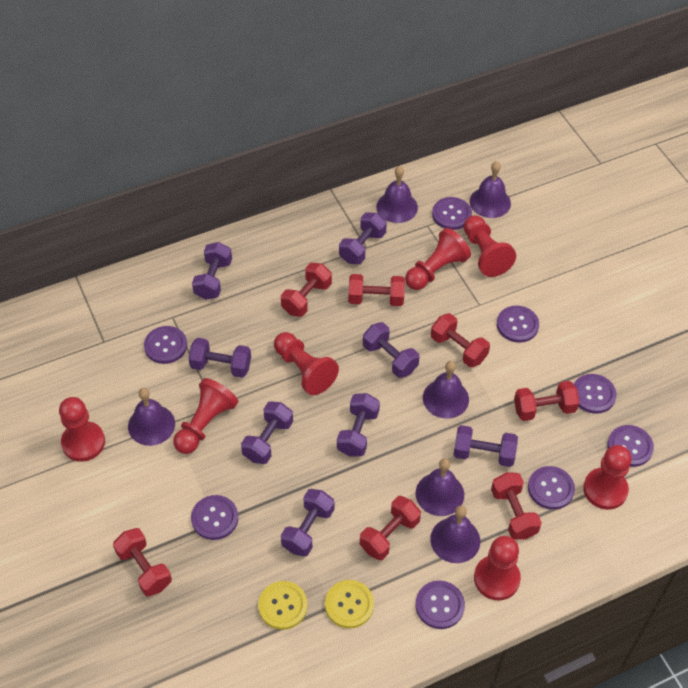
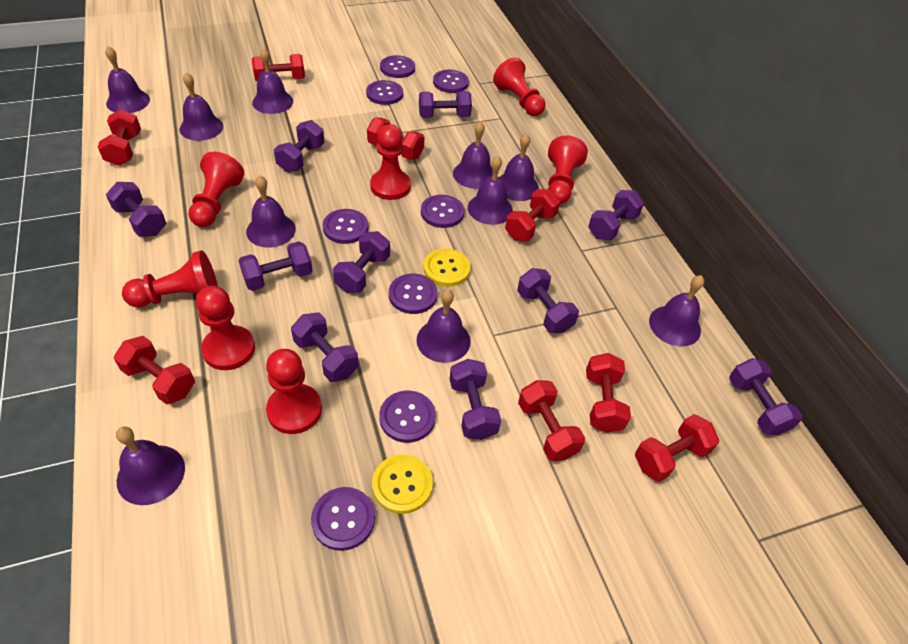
purple bell: [128,388,175,446] [376,166,418,223] [416,458,464,516] [423,361,469,419] [430,506,480,563] [470,161,511,218] = 6 -> [105,46,150,113] [116,426,185,505] [180,72,223,141] [246,175,296,248] [252,48,293,114] [417,289,471,363] [453,121,493,189] [468,156,513,225] [499,133,539,201] [649,275,704,346] = 10
purple dumbbell: [188,338,251,378] [192,242,232,300] [241,401,293,464] [281,489,334,557] [337,393,380,457] [339,213,387,264] [363,322,419,378] [453,425,518,467] = 8 -> [106,182,166,237] [238,241,313,291] [274,120,325,172] [291,313,359,382] [333,231,390,293] [419,91,472,118] [450,359,501,440] [517,268,579,333] [588,190,644,240] [729,358,803,436] = 10
red dumbbell: [113,528,172,597] [281,263,332,317] [348,274,405,306] [360,496,421,560] [431,313,490,368] [491,472,542,540] [514,381,580,421] = 7 -> [98,109,141,166] [114,336,195,405] [252,54,305,81] [367,118,424,160] [505,189,560,241] [518,380,585,461] [586,353,631,433] [635,414,719,482] = 8

